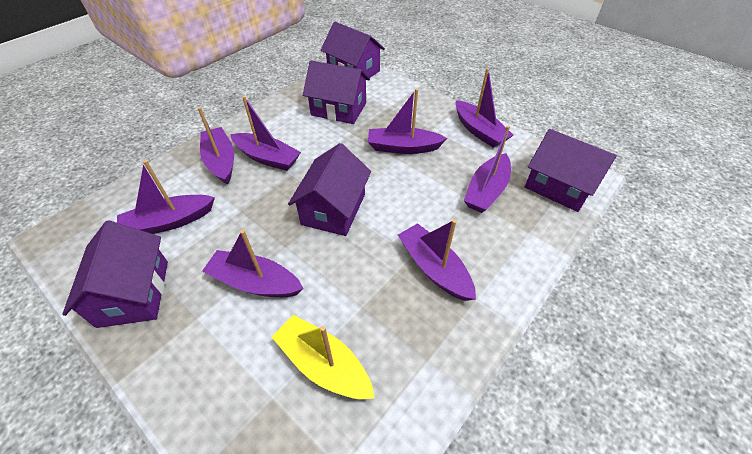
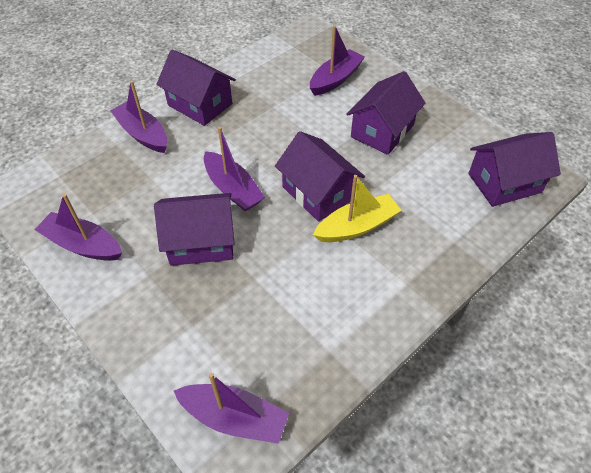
purple boat: [117,160,215,234] [197,107,234,185] [202,230,304,297] [230,96,301,171] [368,88,447,154] [398,219,476,301] [456,68,514,147] [464,126,511,213] = 8 -> [35,194,122,261] [110,81,167,153] [174,373,289,444] [204,127,265,211] [310,25,365,96] = 5

